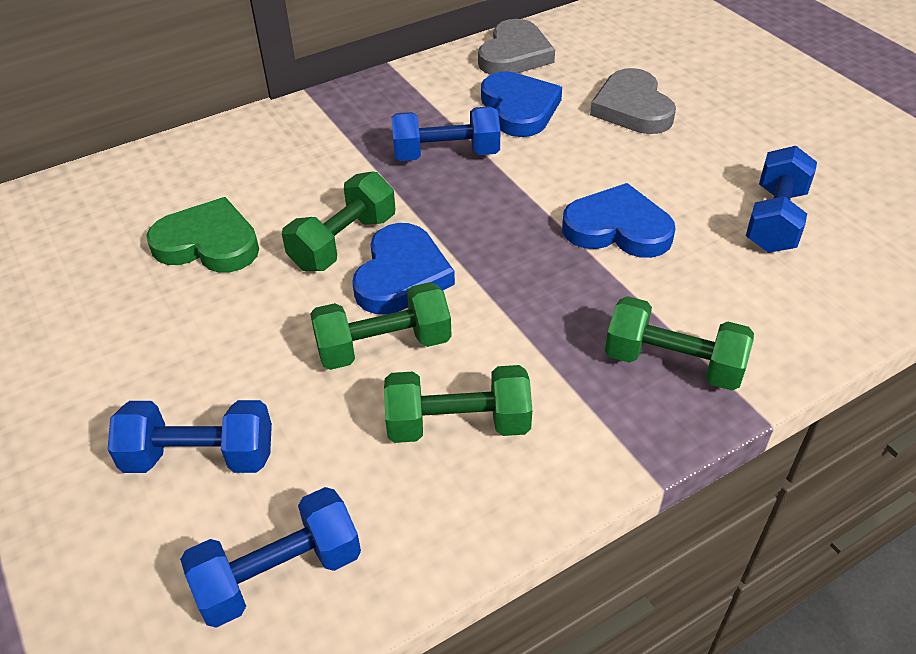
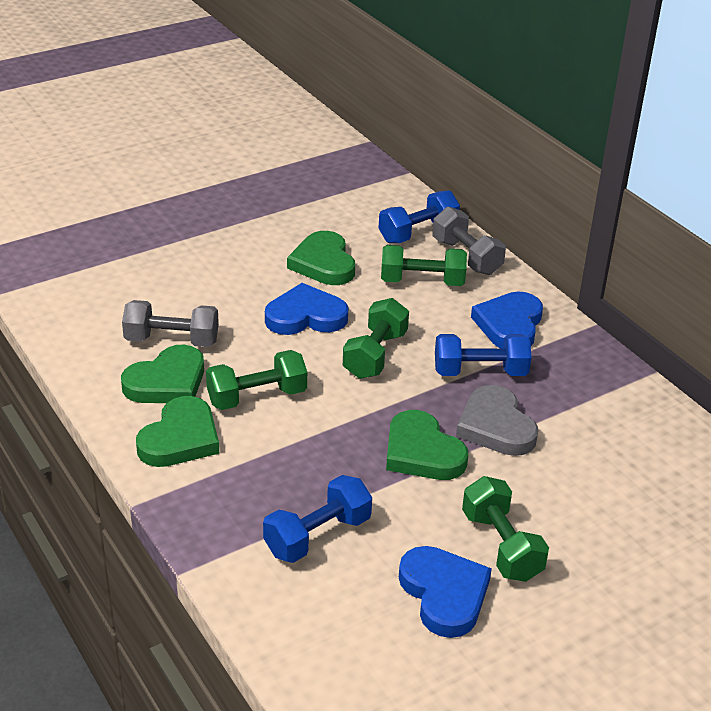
blue dumbbell: [107,400,272,473] [180,487,361,628] [391,106,500,161] [746,146,817,253] = 4 -> [263,475,372,563] [379,190,460,244] [435,334,532,376] = 3
green heart: [146,197,259,273] = 1 -> [121,345,204,403] [136,396,219,467] [287,231,355,285] [386,410,468,480] = 4
grey dumbbell: none = 0 -> [122,300,219,347] [432,207,506,275] = 2
grey heart: [478,19,555,75] [590,68,676,134] = 2 -> [456,385,539,456] = 1

